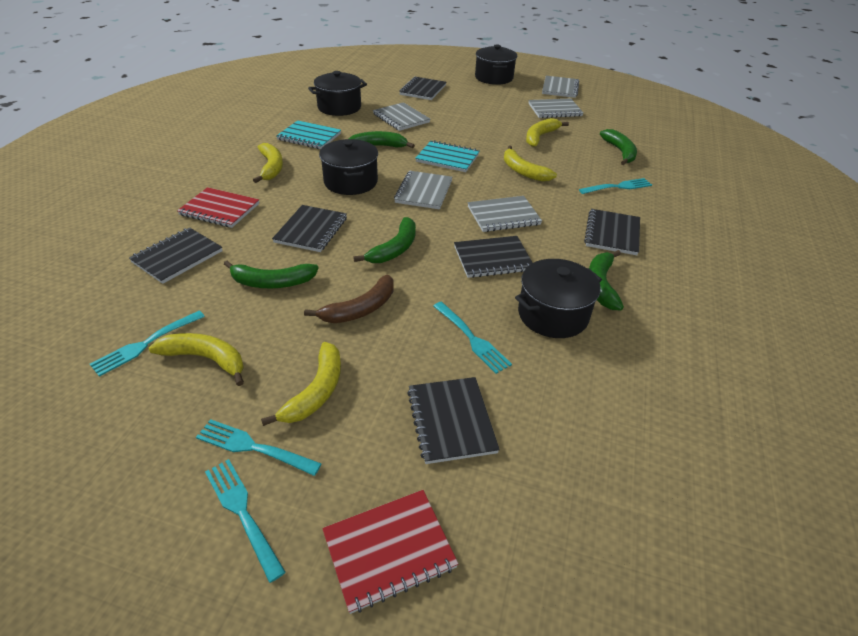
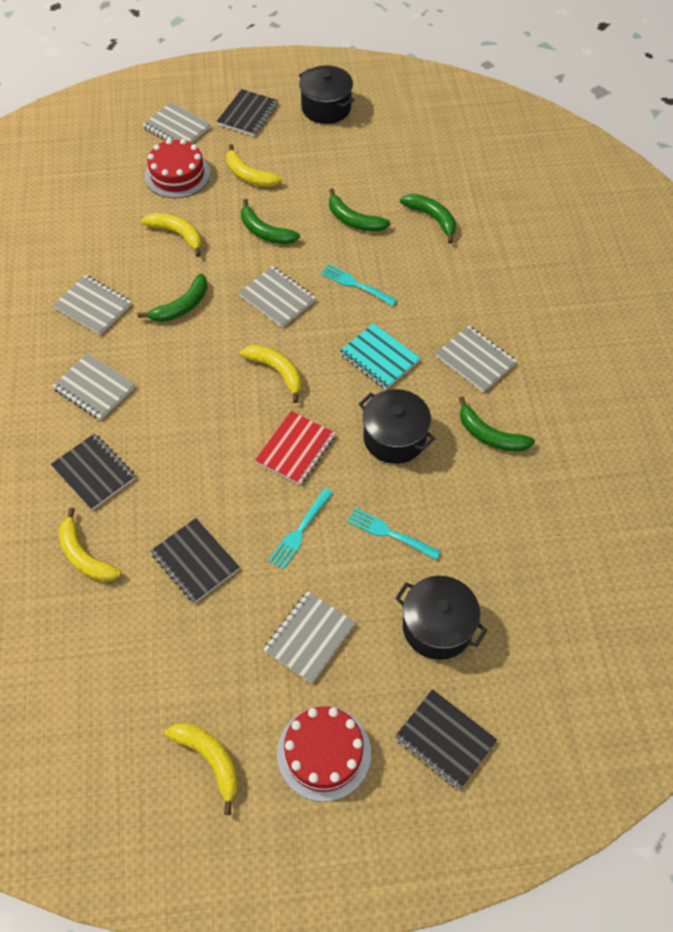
black notebook: [129,227,223,284] [272,205,347,252] [399,77,446,100] [407,377,500,464] [454,236,533,278] [584,209,640,255] = 6 -> [51,433,136,510] [150,518,240,603] [217,89,278,136] [395,689,497,790] = 4
black pot: [308,71,367,116] [319,139,378,195] [475,44,517,85] [515,259,602,338] = 4 -> [299,65,354,124] [359,389,435,464] [395,576,487,660] = 3
brown banana: [304,275,394,323] = 1 -> none = 0
grey notebook: [373,102,430,131] [394,171,452,209] [468,196,542,232] [528,98,583,118] [542,76,579,98] = 5 -> [52,353,135,420] [53,275,132,335] [142,102,211,143] [238,266,316,328] [263,591,356,684] [436,325,517,392] = 6
red cake: none = 0 -> [145,139,210,198] [277,706,371,802] = 2
red notebook: [177,187,259,228] [322,490,458,614] = 2 -> [255,411,336,485] = 1
turquoise fork: [90,311,205,377] [196,419,322,476] [205,459,286,583] [433,302,512,374] [579,178,652,194] = 5 -> [268,488,333,569] [321,264,397,306] [347,508,441,560] = 3
turquoise notebook: [276,120,341,149] [415,140,479,172] = 2 -> [340,323,420,389] = 1

